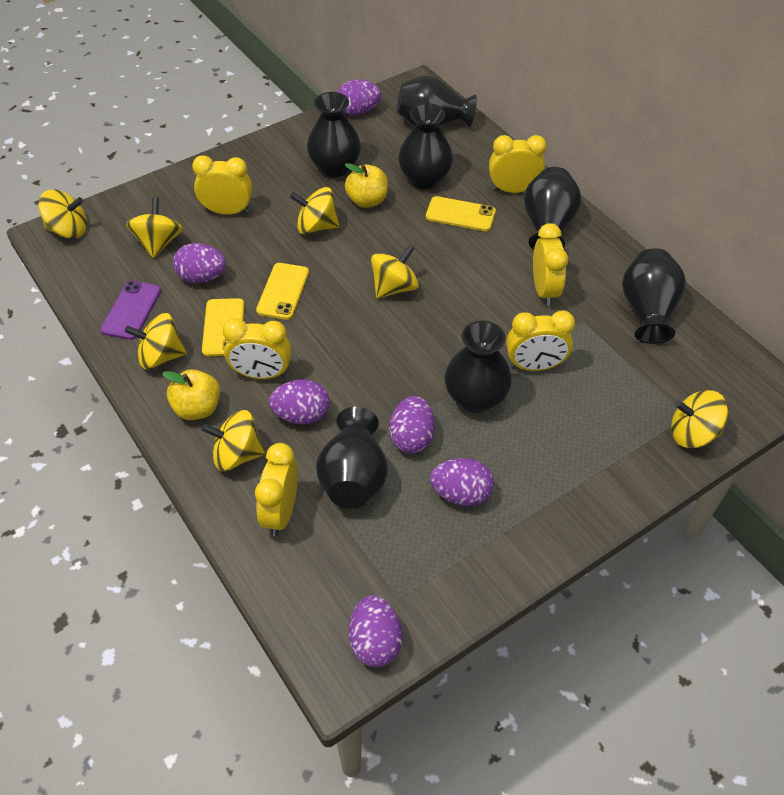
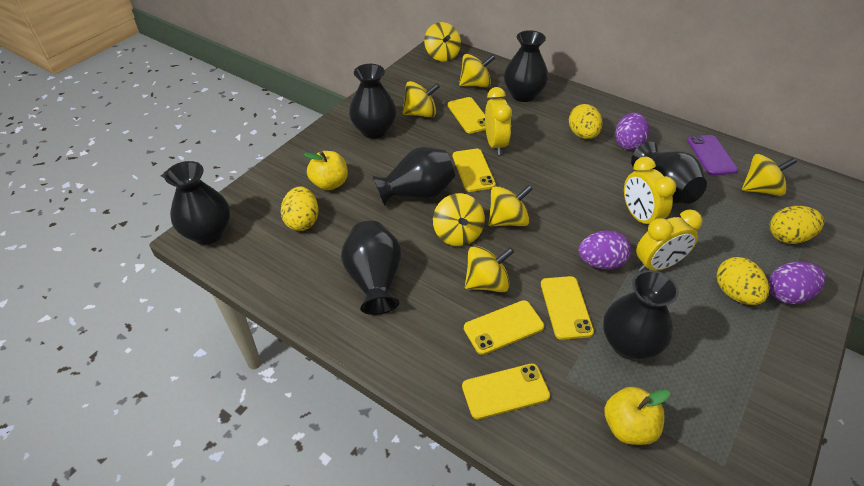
purple egg: [173,243,226,283] [269,380,329,424] [338,79,381,115] [349,595,402,667] [389,396,435,453] [430,458,494,506] = 6 -> [578,231,631,270] [615,112,649,150] [768,261,826,304] = 3
yellow clock: [192,155,252,215] [223,318,291,379] [255,443,298,536] [489,135,547,193] [506,310,575,371] [533,223,568,306] = 6 -> [485,87,512,155] [624,157,676,225] [636,209,702,272] = 3
yellow egg: none = 0 -> [281,186,319,231] [569,104,602,139] [717,257,769,305] [770,206,824,244] = 4
yellow phone: [202,298,244,357] [256,263,309,320] [426,196,496,231] = 3 -> [448,97,486,133] [453,149,496,192] [462,363,550,419] [464,300,544,355] [541,276,594,340] = 5

